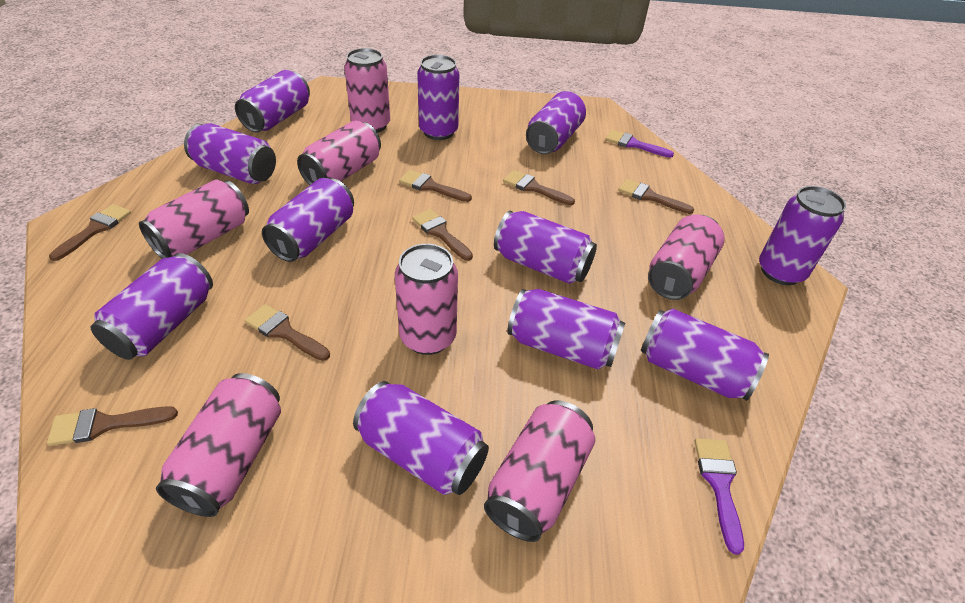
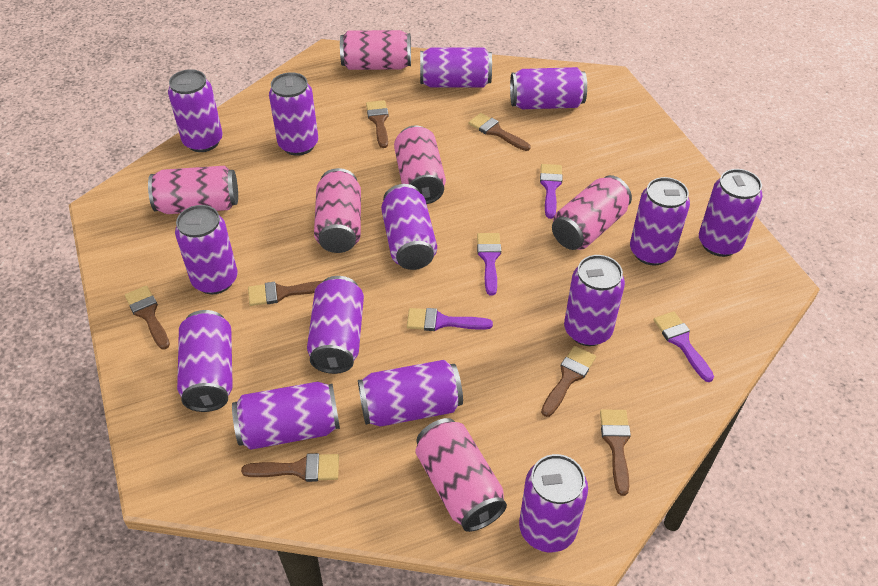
pink can: [139,179,249,259] [156,373,281,517] [297,120,381,185] [344,48,390,133] [395,244,458,355] [484,400,595,542] [648,215,725,300] = 7 -> [148,166,238,214] [314,168,361,253] [340,30,411,70] [394,125,446,204] [416,418,507,532] [552,175,632,250] = 6
purple brush: [605,130,674,158] [695,438,744,555] = 2 -> [407,308,493,331] [477,233,501,296] [540,164,562,219] [654,311,714,382] = 4
purple can: [91,253,213,360] [184,123,276,184] [235,70,310,132] [262,178,354,262] [353,381,489,495] [417,55,459,140] [494,211,597,284] [507,289,625,370] [526,91,586,154] [641,309,769,401] [759,186,846,285] = 11 -> [168,69,223,152] [175,205,238,294] [177,310,233,412] [232,382,340,450] [269,72,318,156] [307,276,364,374] [358,360,463,427] [381,184,437,270] [420,48,492,88] [510,67,587,109] [519,454,588,552] [564,255,625,346] [630,177,690,266] [699,169,763,257] = 14

